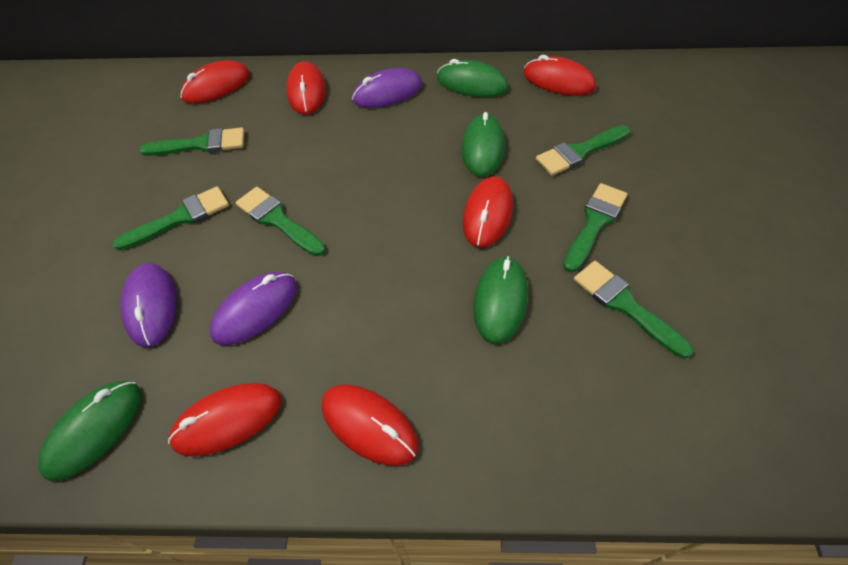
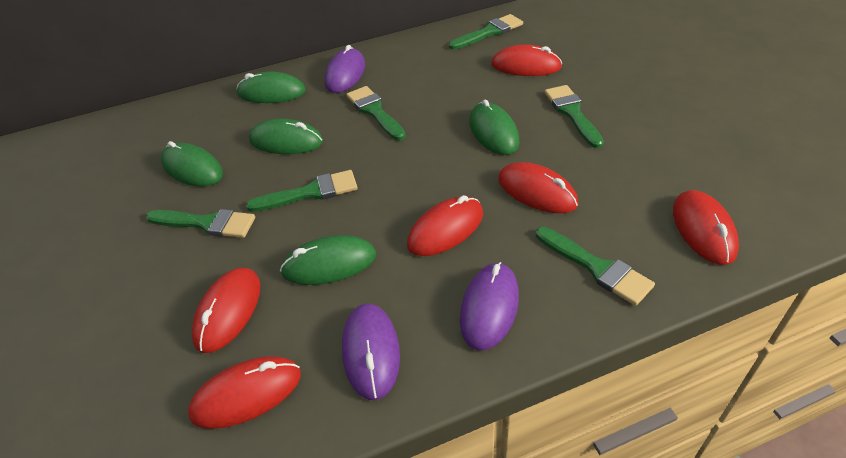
green mouse: [38,381,141,482] [437,59,509,97] [462,112,505,176] [473,256,528,344] = 4 -> [161,141,223,187] [236,71,306,103] [249,119,323,154] [280,235,376,285] [469,99,520,155] = 5

